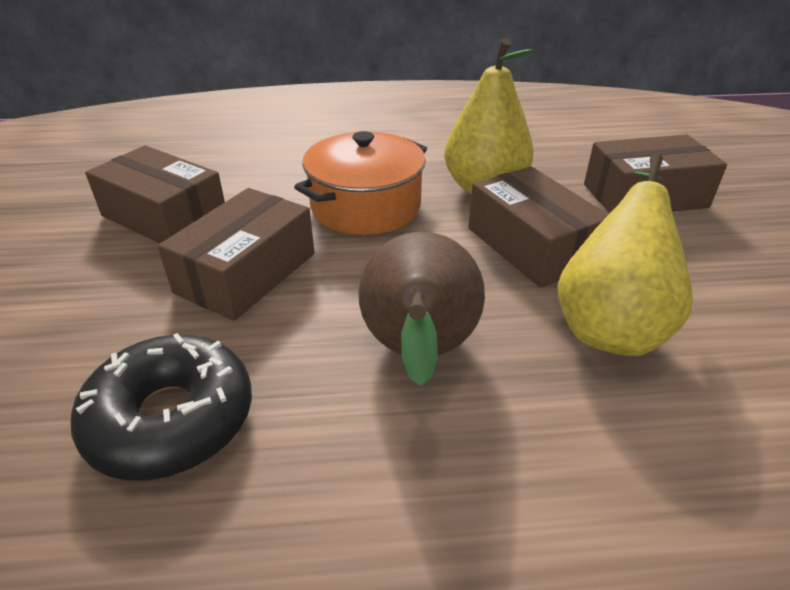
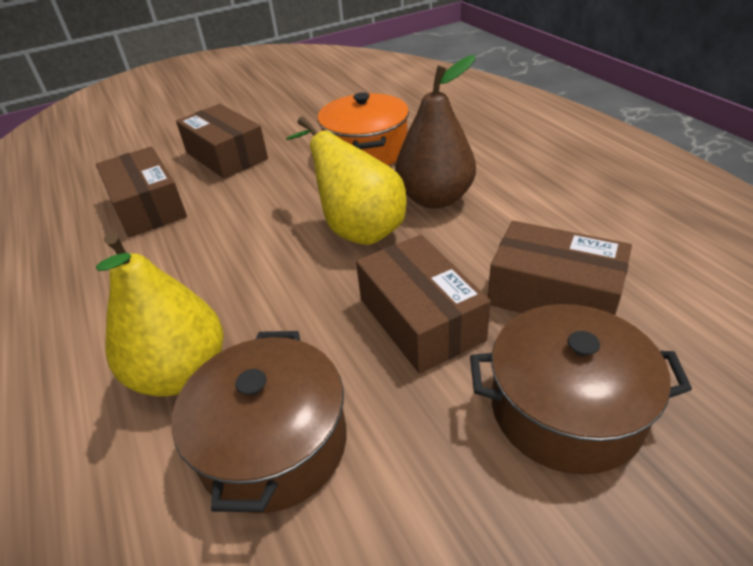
black donut: [71,333,252,481] = 1 -> none = 0
brown pot: none = 0 -> [172,331,347,513] [470,304,692,475] = 2

